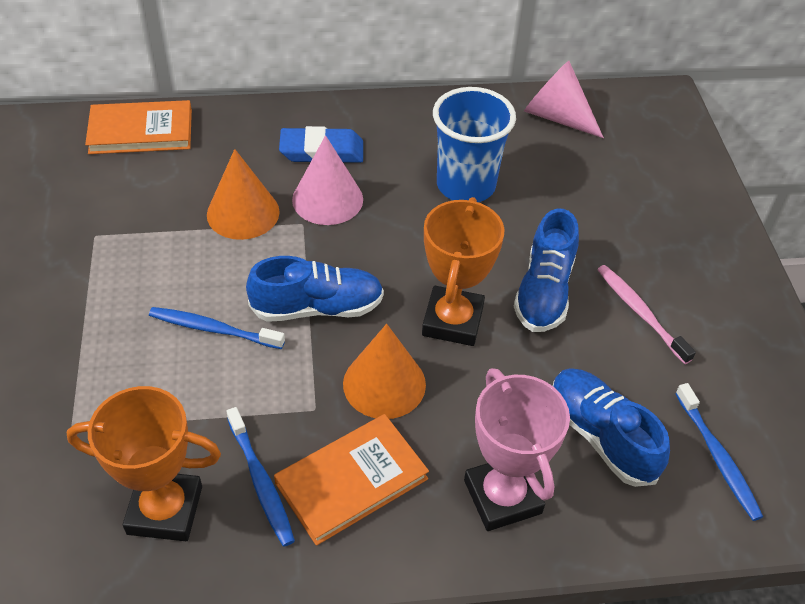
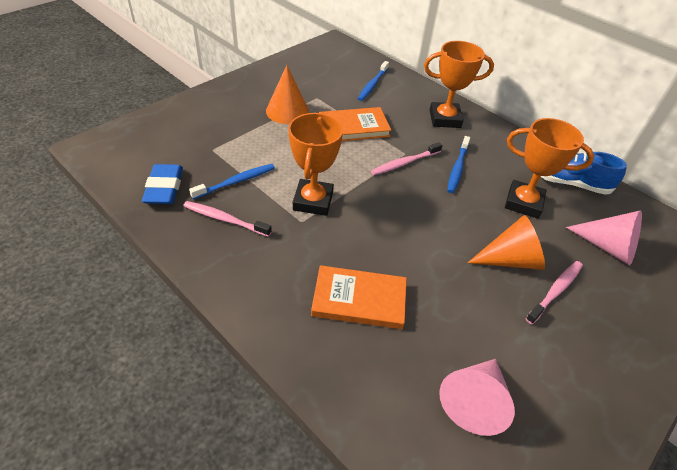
blue cup: [433,87,516,202] = 1 -> none = 0
blue shoe: [246,256,384,322] [514,209,579,332] [553,368,670,487] = 3 -> [541,152,627,195] = 1
orange trophy: [66,386,221,541] [422,197,505,346] = 2 -> [288,113,343,216] [424,41,494,128] [505,118,594,219] = 3
pink toothbrush: [597,265,696,364] = 1 -> [183,201,272,237] [371,142,443,175] [526,261,583,324] = 3
pink trophy: [464,368,570,531] = 1 -> none = 0

